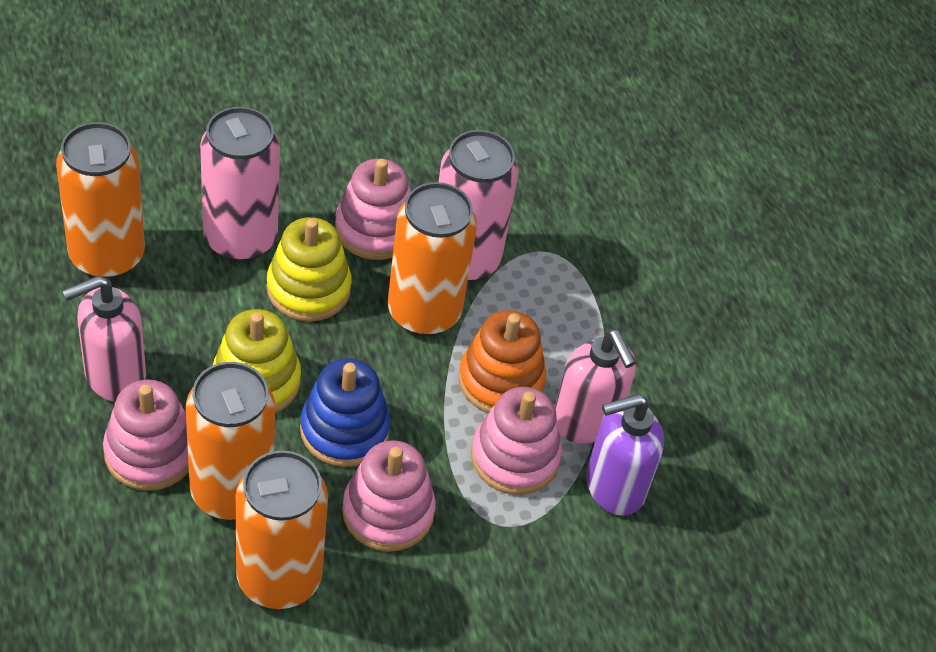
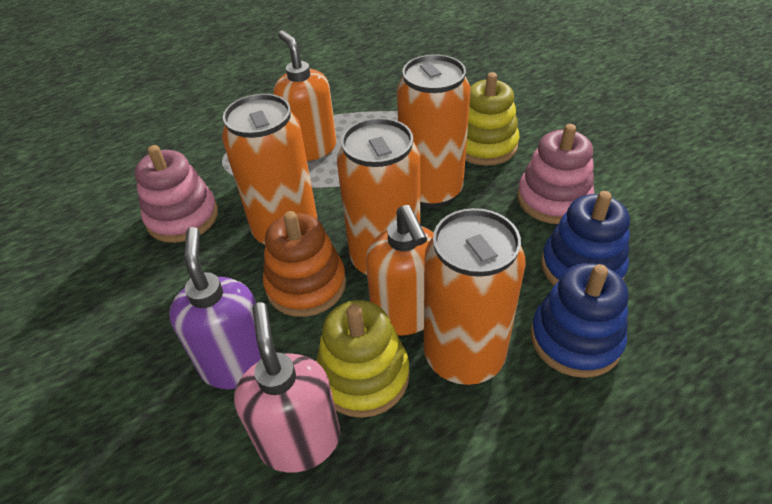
blue stacking toy: [300,358,391,467] = 1 -> [531,263,628,378] [541,191,630,286] = 2
orange soap dispenser: none = 0 -> [273,30,337,161] [366,205,434,336] = 2
pink can: [200,107,280,262] [439,130,518,282] = 2 -> none = 0
pink soap dispenser: [62,276,146,402] [555,329,636,443] = 2 -> [234,303,340,473] = 1
pink stacking toy: [103,380,189,491] [335,159,411,260] [342,440,436,552] [471,387,562,495] = 4 -> [135,145,218,243] [517,124,594,224] = 2

